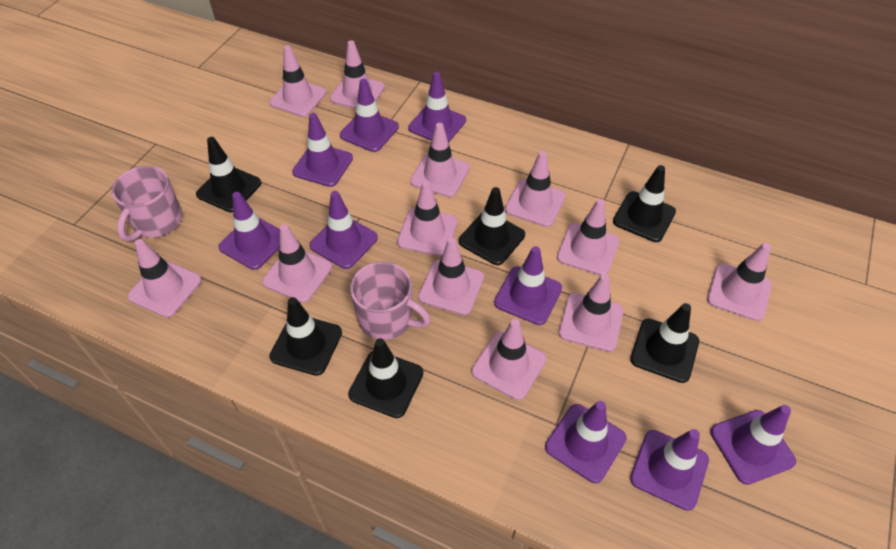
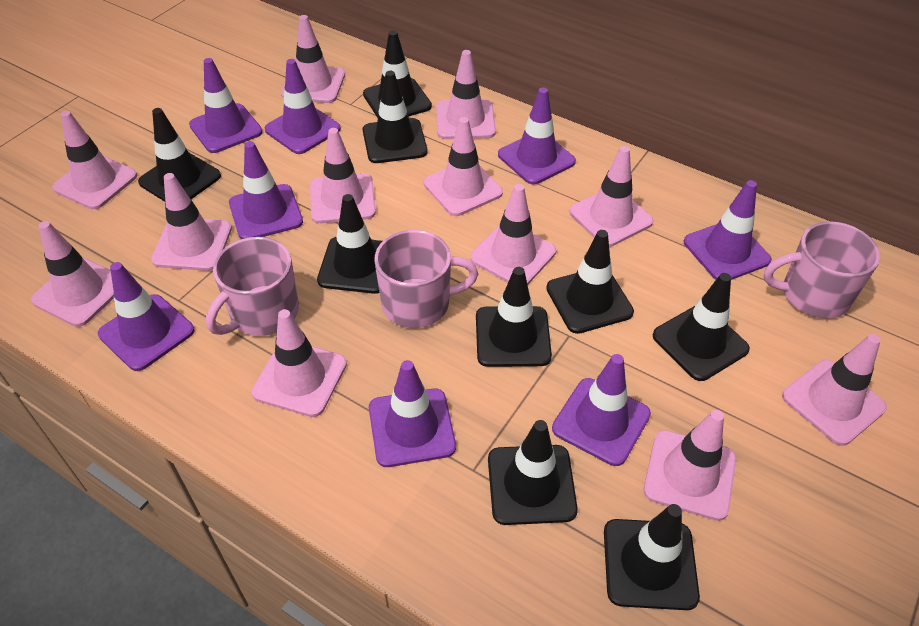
black traffic cone: [196,137,261,213] [269,297,342,376] [348,338,423,418] [459,187,525,265] [613,165,676,242] [630,303,699,383] = 6 -> [138,108,221,202] [317,194,383,294] [363,31,432,118] [363,71,428,163] [476,267,552,367] [488,420,578,525] [546,230,634,334] [604,504,700,610] [653,273,750,381] = 9
pink mug: [112,166,182,241] [350,262,431,340] = 2 -> [206,237,299,336] [375,230,478,328] [764,221,880,319] = 3
purple traffic cone: [218,192,280,270] [292,113,353,187] [309,191,378,269] [340,79,399,152] [408,72,466,142] [494,246,562,325] [545,401,627,483] [630,429,709,511] [710,405,796,485] = 9 -> [98,262,194,371] [189,58,263,153] [229,141,303,239] [264,59,341,154] [369,360,456,467] [498,87,576,184] [552,354,651,466] [684,180,772,280] = 8

